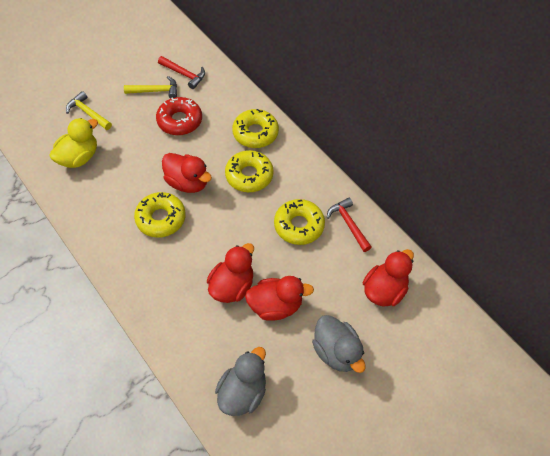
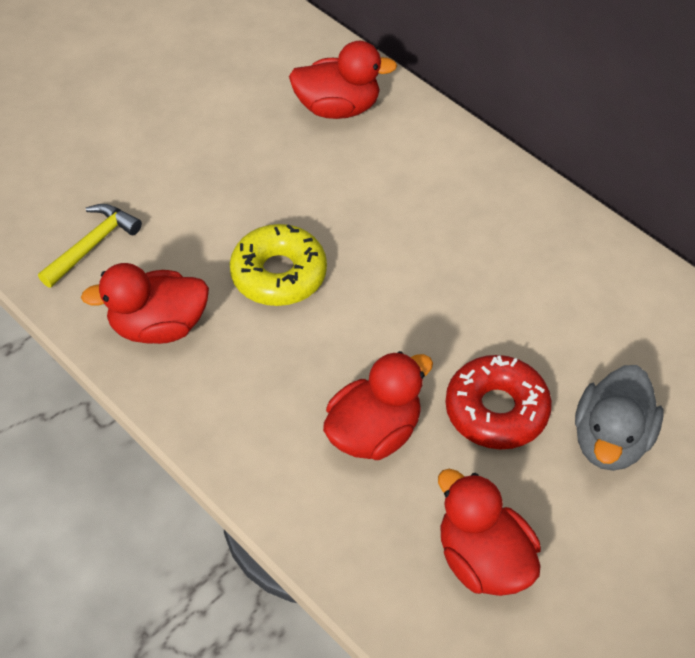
grey duck: [215,347,266,416] [312,315,366,373] = 2 -> [575,365,663,471] = 1
red hammer: [158,56,205,89] [327,198,371,252] = 2 -> none = 0
yellow donut: [134,192,186,238] [225,150,274,192] [232,109,279,148] [274,199,325,245] = 4 -> [230,224,327,306] = 1
yellow duck: [49,118,98,168] = 1 -> none = 0
yellow hammer: [66,91,112,130] [124,76,177,99] = 2 -> [38,204,142,288] = 1

